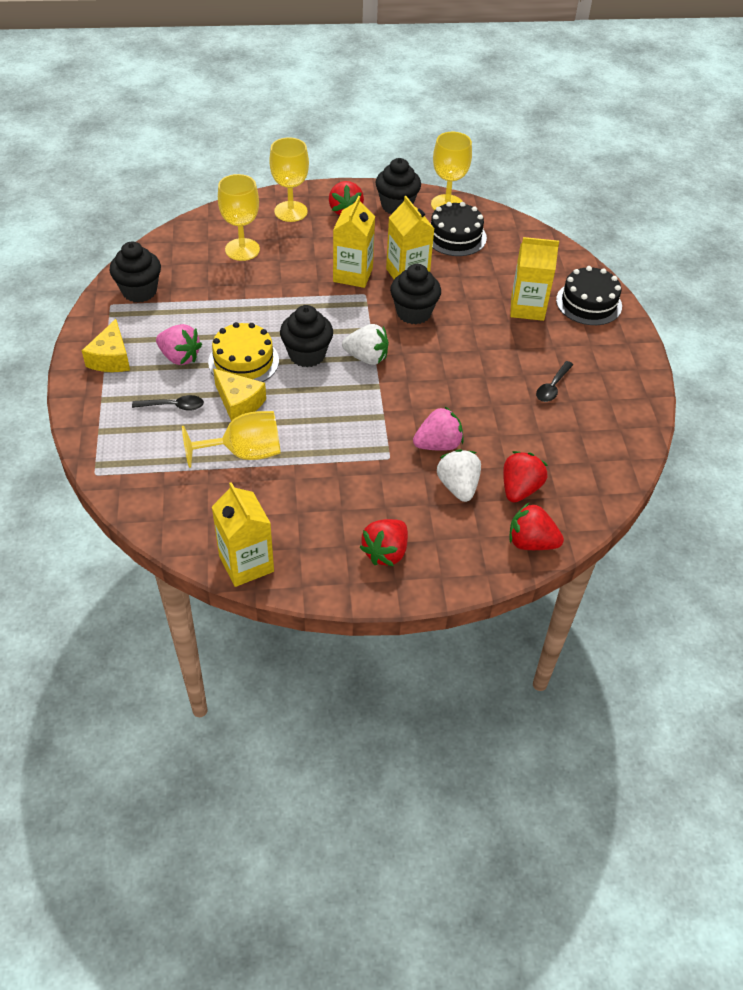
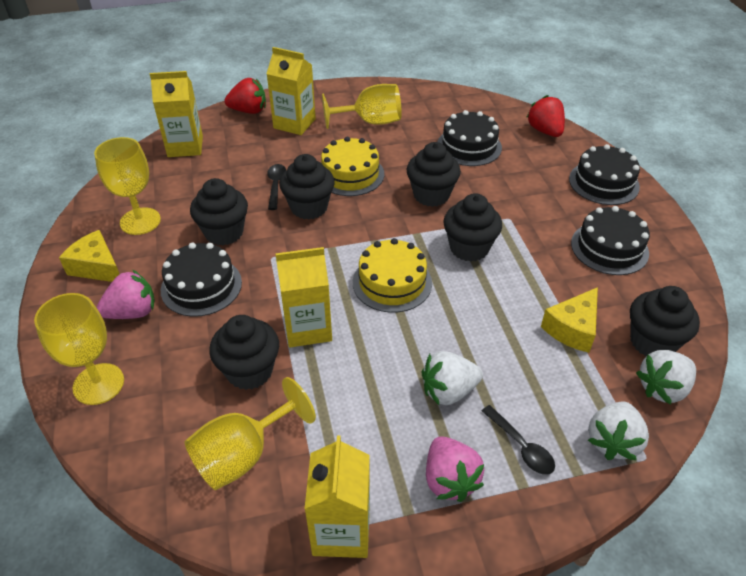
black cake: [431,202,487,256] [556,266,622,325] = 2 -> [161,242,242,317] [437,110,502,166] [569,144,640,205] [571,206,650,275] = 4
black cupcake: [109,241,161,303] [280,305,333,367] [376,158,421,214] [390,264,441,324] = 4 -> [190,178,248,245] [209,315,279,390] [279,154,335,220] [407,142,461,207] [443,193,502,262] [630,286,700,357] = 6
red strawberry: [329,181,364,215] [359,519,408,566] [503,451,548,503] [509,503,564,550] = 4 -> [224,78,266,114] [526,95,565,137] = 2
white strawberry: [342,324,389,365] [437,449,481,502] = 2 -> [421,351,483,405] [588,402,649,460] [636,350,696,404] = 3
yellow cake: [208,322,279,382] = 1 -> [321,137,384,196] [353,238,432,313] = 2

